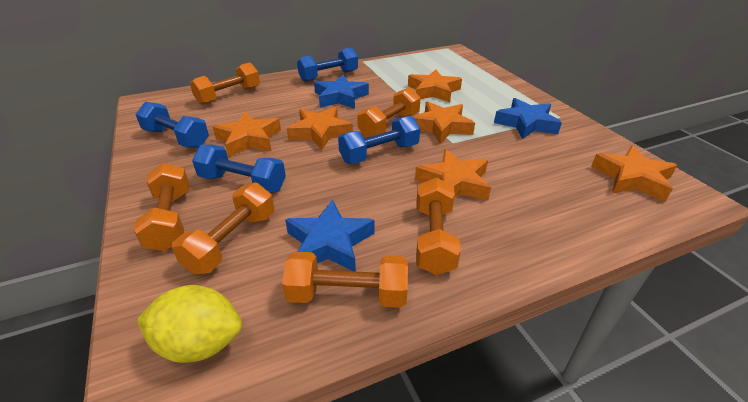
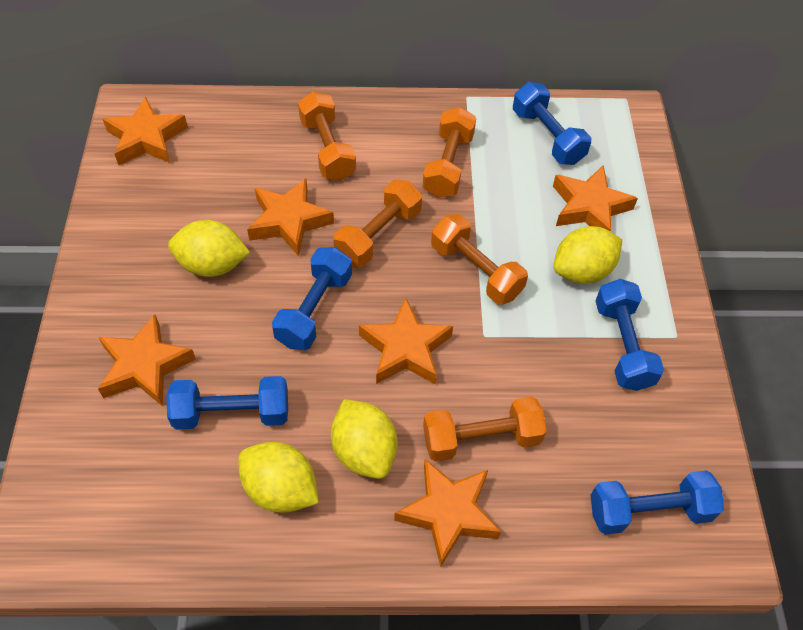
blue dumbbell: [135,102,209,148] [192,145,286,193] [297,48,358,82] [338,116,420,164] = 4 -> [167,376,288,430] [272,247,352,350] [513,82,591,165] [591,470,724,535] [595,279,664,391] = 5
blue star: [285,199,374,272] [314,75,369,109] [494,98,562,139] = 3 -> none = 0
orange dumbbell: [134,163,190,251] [172,183,274,274] [190,63,260,105] [282,252,408,308] [357,87,421,138] [416,178,461,275] = 6 -> [298,92,356,181] [333,180,422,267] [422,107,476,198] [423,396,547,461] [431,214,528,305] = 5
yellow lemon: [137,285,242,363] = 1 -> [168,220,250,277] [238,442,319,513] [331,399,397,479] [554,226,622,284] = 4

